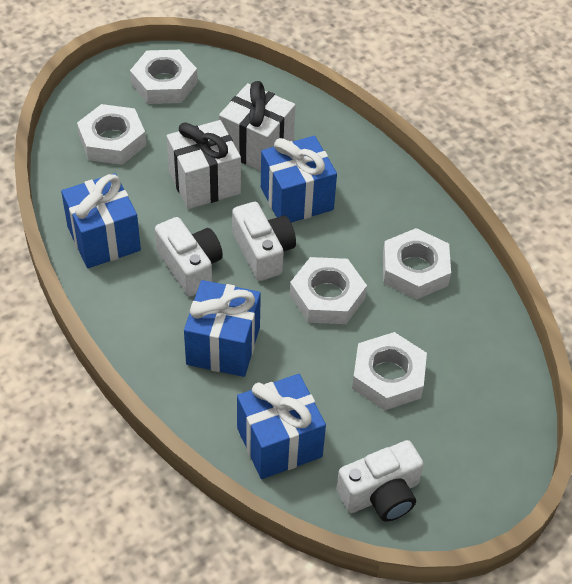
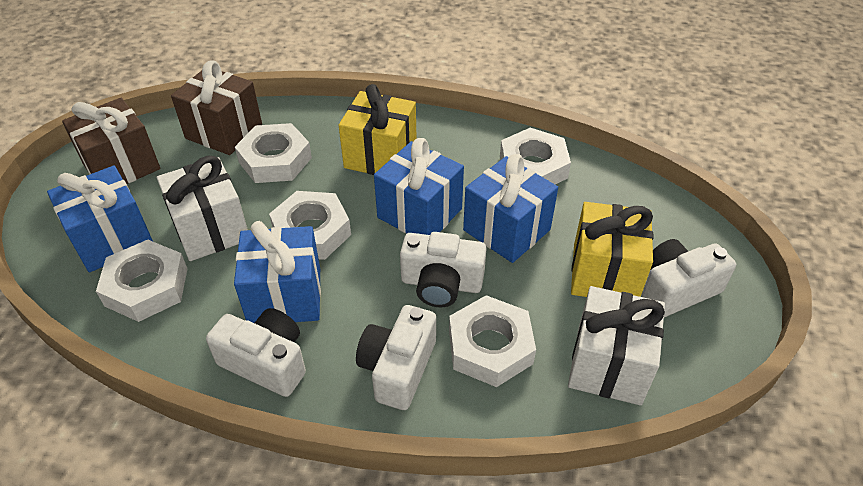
brown gift: none = 0 -> [62,98,160,184] [171,60,262,155] = 2
white camera: [155,217,223,296] [232,202,296,281] [336,440,424,522] = 3 -> [206,308,306,397] [356,305,436,410] [400,232,487,307] [642,239,736,317] = 4
yellow gift: none = 0 -> [339,84,417,175] [571,202,654,297] = 2

